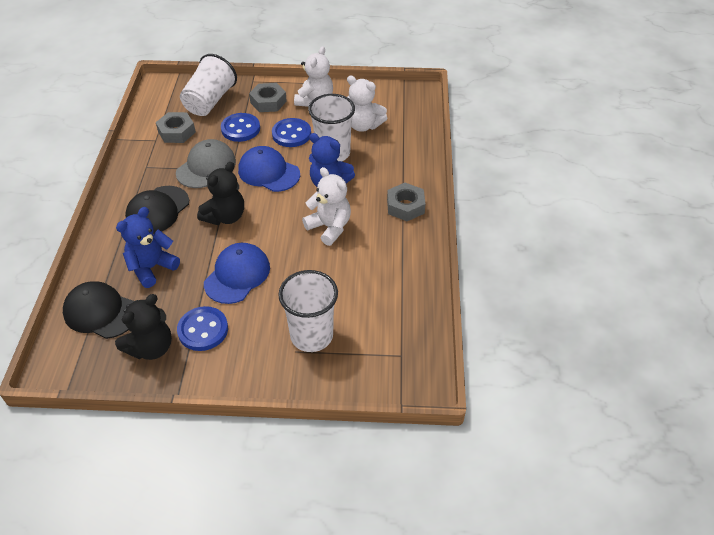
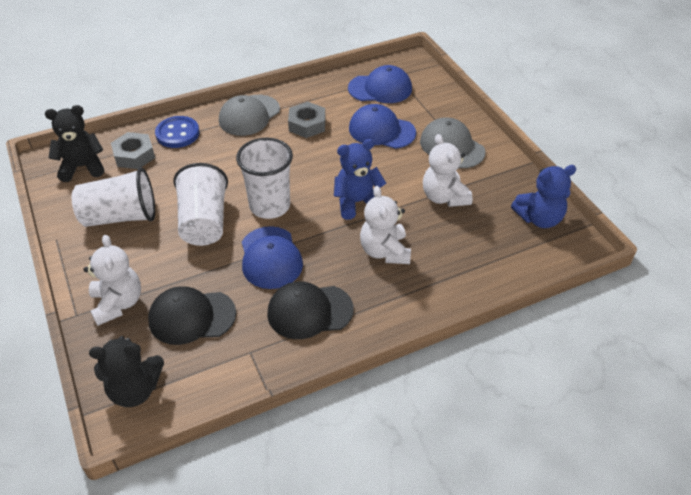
blue button: [177,306,228,351] [221,113,260,142] [272,118,311,147] = 3 -> [155,116,200,148] = 1
blue cap: [204,243,270,304] [238,146,300,192] = 2 -> [242,226,303,289] [348,65,412,103] [349,104,416,149] = 3
grey cap: [176,139,236,188] = 1 -> [219,95,280,136] [420,117,485,168] = 2
grey nut: [156,112,196,143] [249,83,287,112] [387,183,426,221] = 3 -> [111,132,155,169] [288,102,325,138] = 2

